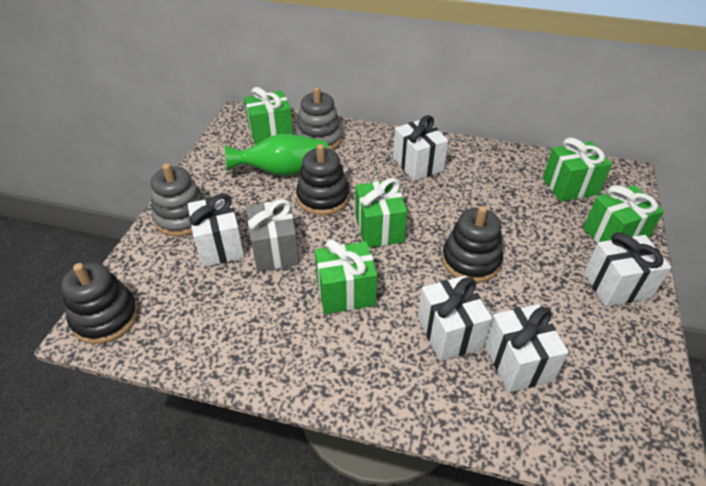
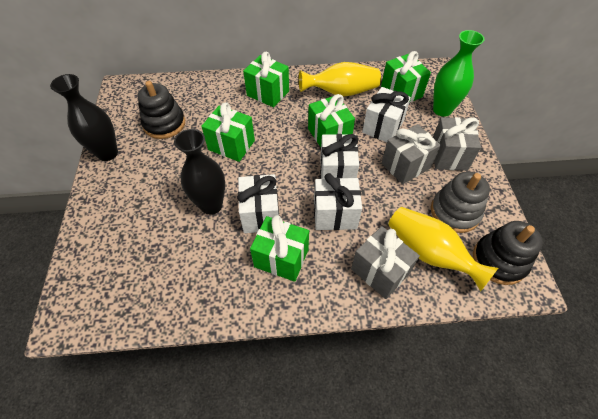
black stacking toy: [61,263,138,344] [296,144,349,215] [442,206,503,283] = 3 -> [137,81,185,139] [473,221,543,285] = 2
black vase: none = 0 -> [50,74,118,161] [174,129,225,215] = 2
grey gift: [246,199,299,272] = 1 -> [351,226,420,299] [382,124,441,184] [433,117,481,171] = 3
grey stacking toy: [151,163,205,236] [295,87,343,150] = 2 -> [431,172,490,233] = 1
white gift: [187,193,244,267] [393,115,448,181] [418,276,492,361] [484,304,569,392] [584,232,671,306] = 5 -> [237,174,279,233] [314,173,362,230] [320,134,359,179] [362,87,411,142] = 4
yellow vase: none = 0 -> [299,62,381,97] [388,207,498,291] = 2

